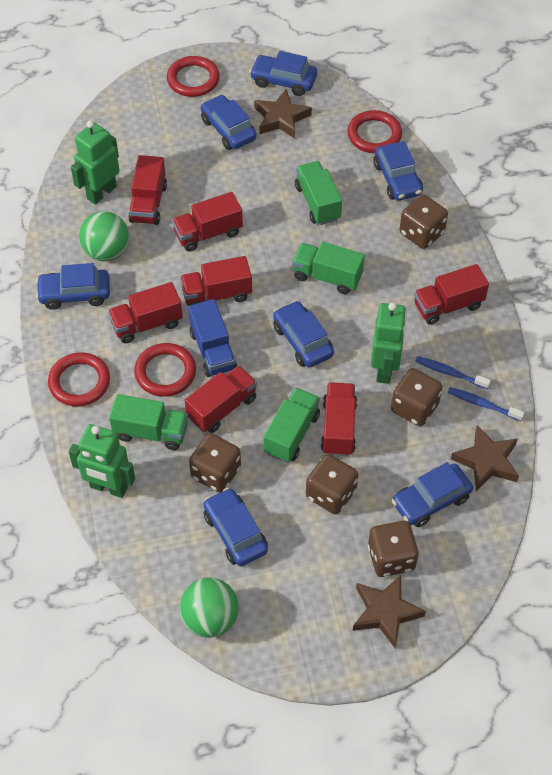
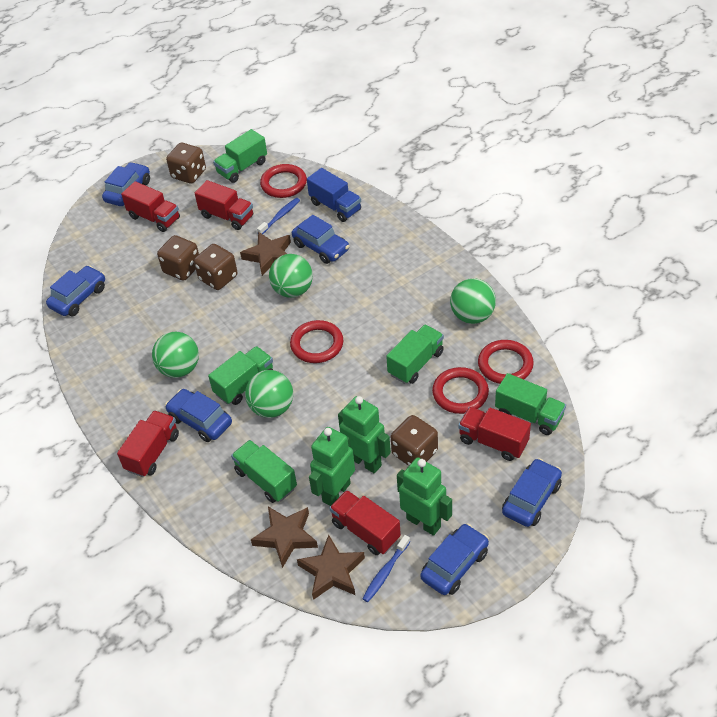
blue car: [36,263,110,310] [201,95,256,150] [203,488,268,566] [250,51,317,96] [273,300,334,368] [373,141,423,201] [392,462,473,527] = 7 -> [46,265,105,316] [102,162,150,206] [165,389,232,442] [292,215,350,264] [420,524,489,595] [502,458,562,527] = 6
brown dice: [189,433,241,493] [306,454,358,515] [368,521,419,577] [391,368,442,426] [400,195,448,249] = 5 -> [157,235,199,281] [166,143,206,184] [194,244,238,290] [391,415,438,466] = 4
green ball: [79,211,129,261] [179,577,239,638] = 2 -> [152,332,199,378] [245,370,293,418] [269,254,313,298] [450,278,496,324] = 4
green truck: [109,394,188,450] [264,388,320,463] [292,242,365,294] [295,161,342,225] = 4 -> [208,346,273,405] [213,129,267,183] [231,440,297,503] [386,324,444,384] [495,373,566,435] = 5
red truck: [108,282,183,343] [128,155,167,225] [172,192,243,252] [180,256,252,305] [185,365,257,433] [321,382,357,456] [414,264,489,325] = 7 -> [117,410,179,477] [121,181,180,232] [195,180,253,230] [329,490,401,555] [458,407,531,461] = 5

